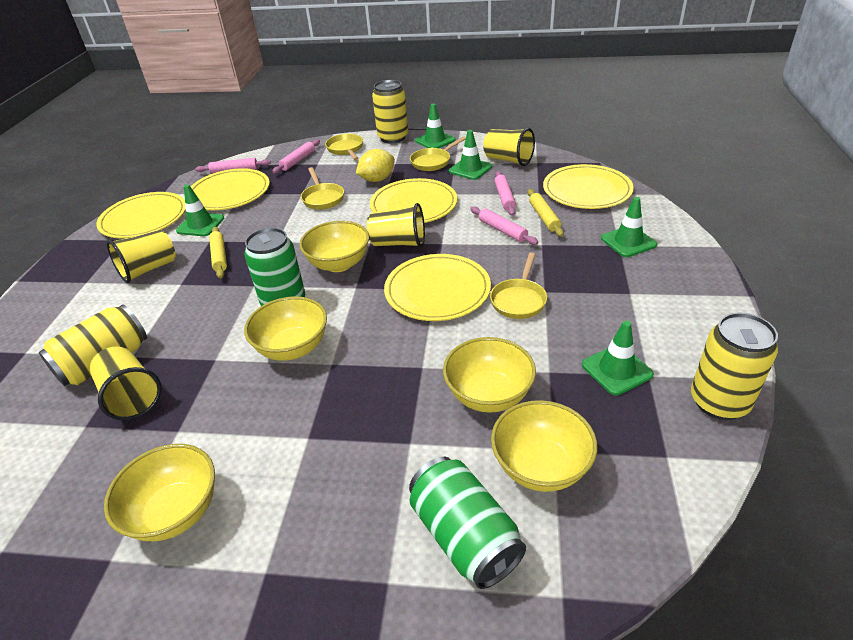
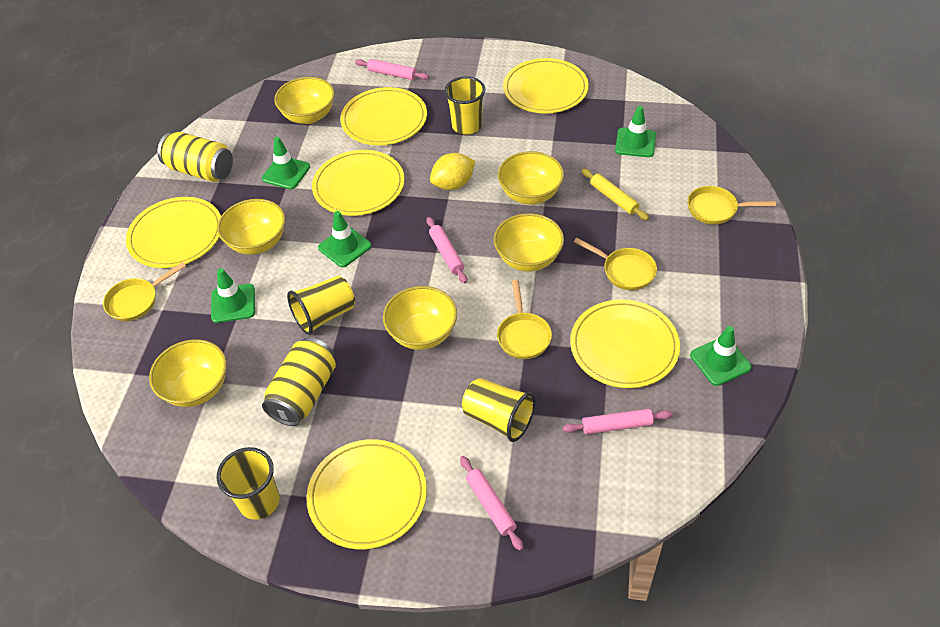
green can: [244,228,305,306] [409,457,526,589] = 2 -> none = 0
yellow bowl: [104,444,215,541] [244,296,327,361] [299,221,369,272] [443,337,536,413] [491,400,597,492] = 5 -> [149,339,227,407] [217,199,285,255] [274,77,335,124] [383,286,457,350] [494,213,564,272] [498,151,564,205] = 6
yellow can: [39,304,147,386] [372,80,408,144] [691,312,778,420] = 3 -> [158,132,233,182] [262,338,336,426] = 2
yellow plate: [96,192,186,238] [191,168,270,210] [370,178,457,223] [384,254,491,321] [543,164,634,209] = 5 -> [126,197,221,268] [307,439,427,549] [312,150,405,216] [340,87,427,145] [503,58,589,114] [570,299,680,388] = 6
yellow rolling pin: [209,227,227,278] [528,189,564,237] = 2 -> [582,169,649,220] = 1

